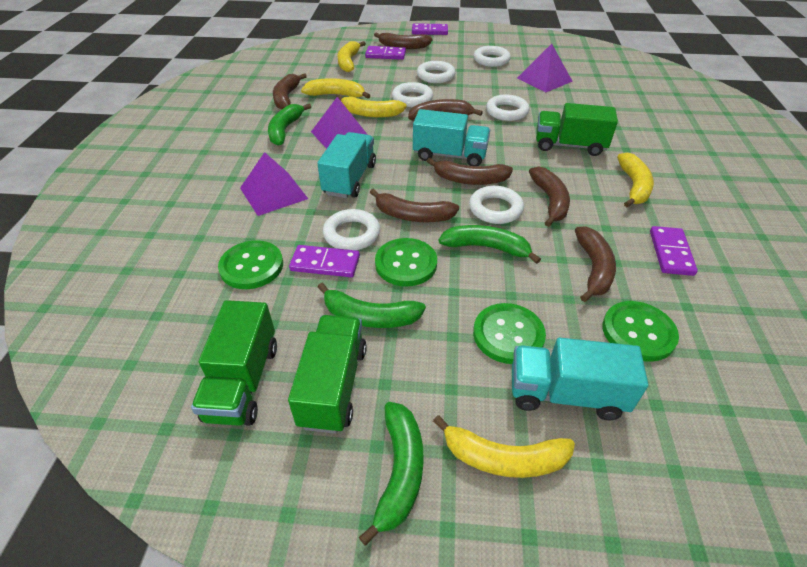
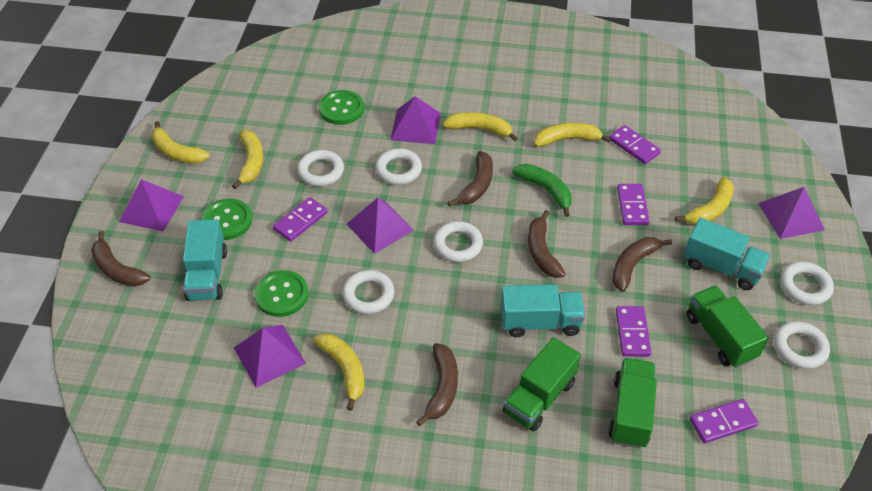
brown banana: [273,73,307,109] [370,189,459,222] [374,33,433,49] [408,99,483,121] [427,158,513,185] [529,166,570,227] [575,227,616,302] = 7 -> [91,231,151,286] [416,343,458,426] [447,151,493,207] [528,210,566,278] [612,237,672,292] = 5
green banana: [268,104,311,146] [318,283,426,328] [359,402,424,546] [439,225,541,264] = 4 -> [512,164,572,217] = 1
green button: [218,240,283,289] [375,238,437,287] [473,303,546,364] [602,301,679,362] = 4 -> [201,198,252,240] [254,270,309,317] [319,90,364,125] = 3
purple domino: [289,245,360,277] [365,46,406,60] [412,23,448,35] [650,226,698,276] = 4 -> [273,197,328,242] [609,125,661,164] [616,306,651,357] [617,184,650,225] [690,399,759,443] = 5
purple pyramid: [240,152,308,216] [311,97,368,149] [517,44,573,92] = 3 -> [119,179,184,232] [234,325,306,388] [347,198,414,254] [390,96,441,144] [758,187,825,239] = 5
yellow banana: [301,78,370,99] [336,95,407,118] [337,41,366,72] [433,415,575,478] [617,153,654,207] = 5 -> [152,121,210,164] [232,130,263,189] [313,333,365,411] [443,112,518,141] [534,123,611,147] [675,177,734,225] = 6

